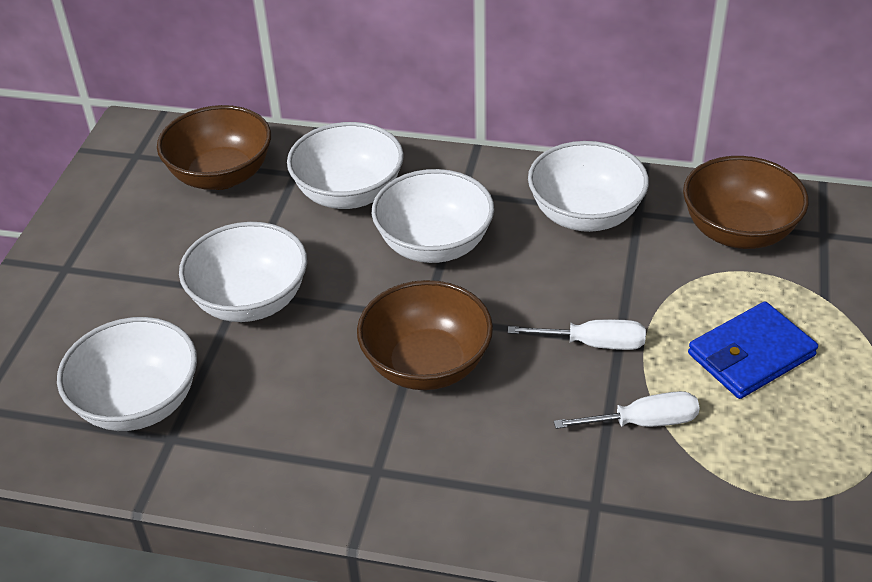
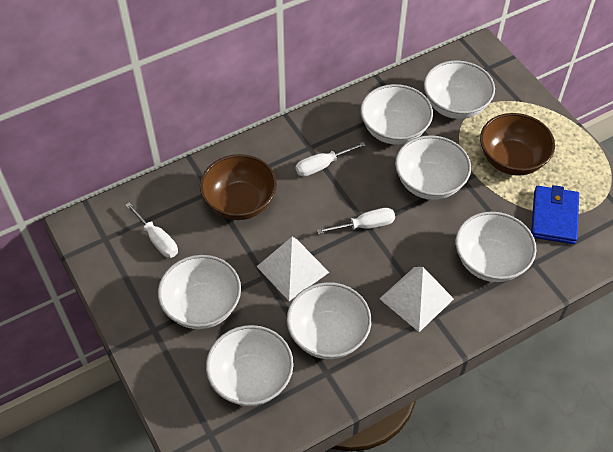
brown bowl: [157,105,271,190] [357,280,493,390] [683,156,809,249] = 3 -> [200,154,277,220] [480,113,555,176] = 2
white bowl: [57,317,197,431] [179,222,307,322] [287,122,404,209] [372,169,494,263] [528,141,649,232] = 5 -> [158,255,241,329] [206,325,294,406] [287,282,372,359] [360,84,433,145] [395,135,471,200] [424,61,495,119] [455,212,537,282] = 7
white pyramid: none = 0 -> [256,237,329,301] [379,267,454,332] = 2
white screwdriver: [508,319,646,350] [554,391,700,429] = 2 -> [126,202,178,258] [296,142,366,176] [317,208,395,234] = 3

